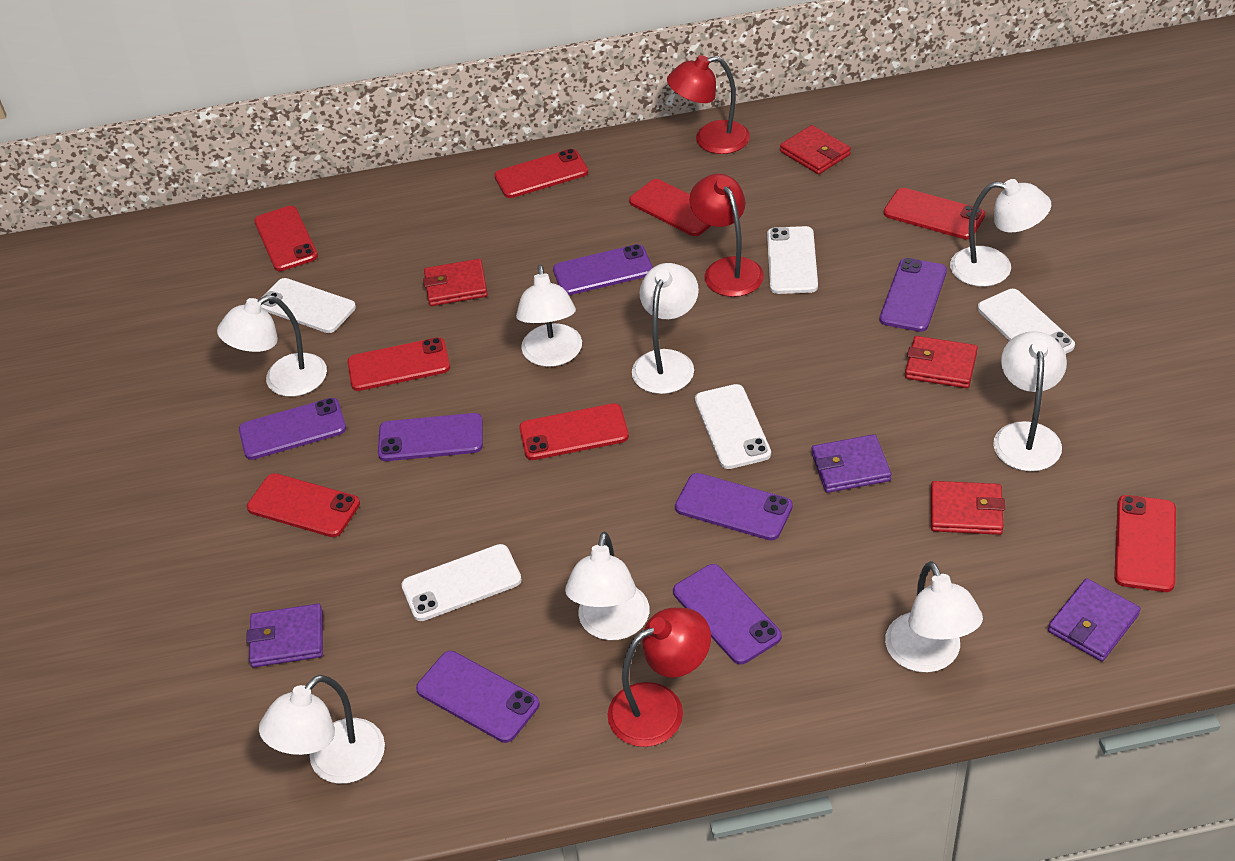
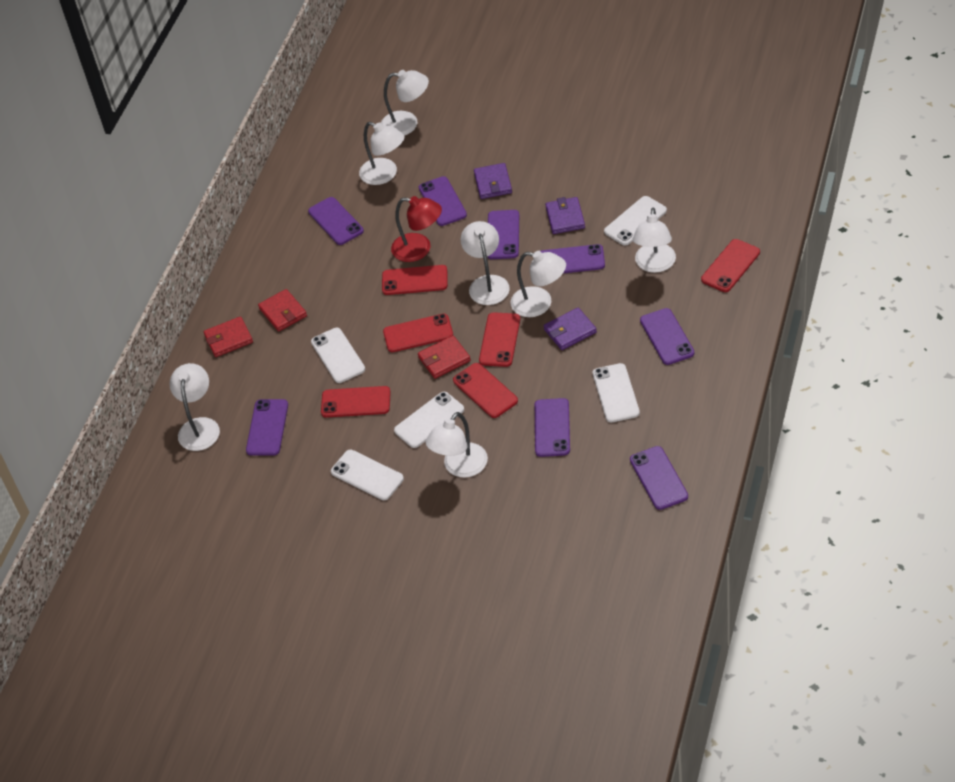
purple phone: [239,398,346,460] [378,413,483,461] [416,651,540,743] [553,244,653,295] [673,564,782,664] [675,473,793,540] [879,258,947,332] = 7 -> [246,399,288,456] [308,197,364,245] [419,176,467,226] [487,210,519,259] [535,398,570,457] [541,244,605,273] [630,446,688,510] [640,308,695,365] = 8
red lamp: [608,608,711,747] [667,55,750,154] [689,174,764,297] = 3 -> [391,196,442,262] = 1
red phone: [247,473,360,537] [254,206,318,271] [347,337,450,391] [494,149,588,198] [519,403,629,460] [629,179,711,236] [884,188,985,239] [1114,495,1176,592] = 8 -> [321,386,391,418] [382,265,448,295] [383,314,453,352] [453,363,518,418] [479,312,520,367] [701,239,760,292] = 6
red wallet: [423,259,488,306] [780,125,851,174] [905,336,978,388] [931,481,1005,535] = 4 -> [204,316,253,357] [258,289,307,332] [418,335,471,379] = 3
white lamp: [217,295,327,397] [259,675,385,784] [516,264,582,367] [565,532,649,640] [632,263,699,394] [885,561,983,673] [950,179,1051,287] [993,331,1067,471] = 8 -> [169,363,220,451] [359,122,405,185] [381,70,429,136] [426,412,488,478] [460,221,510,305] [511,251,566,317] [633,207,676,273] = 7

